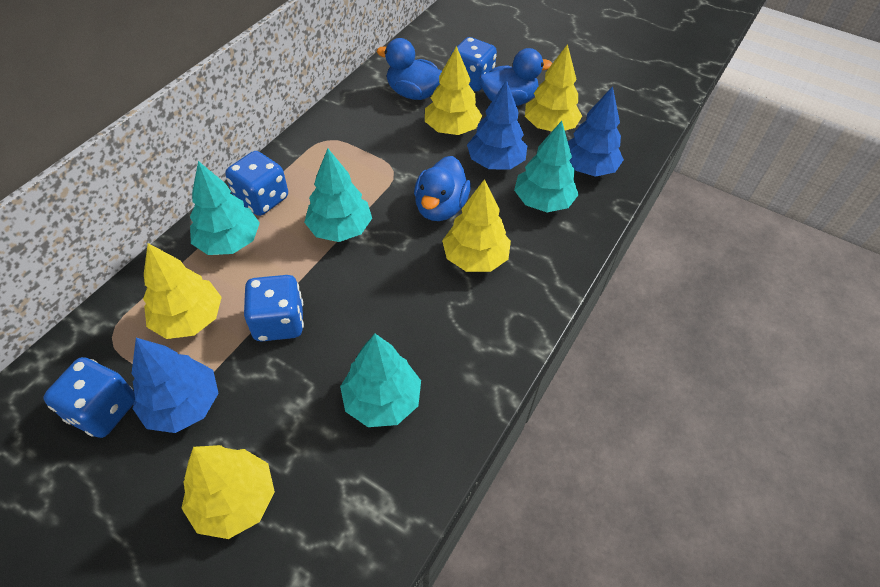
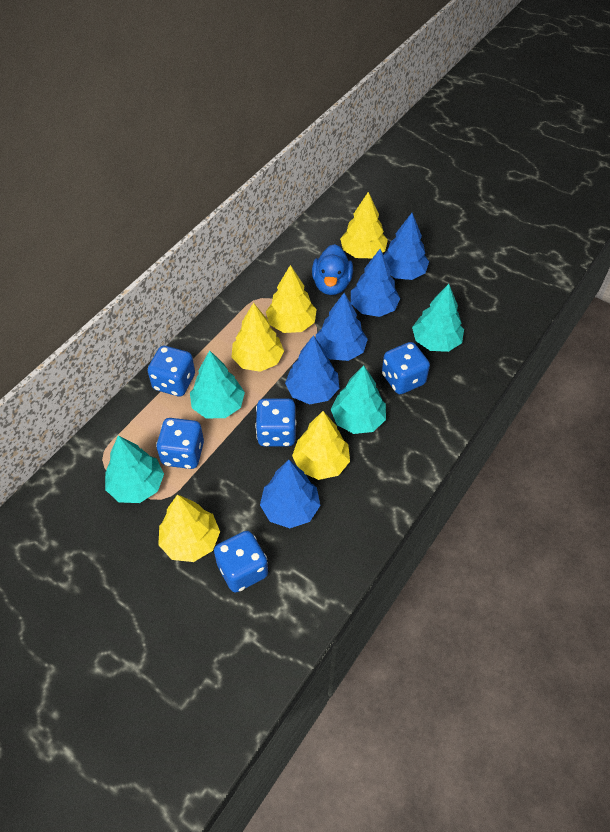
blue dice: [43,357,135,438] [225,151,288,216] [244,275,304,342] [451,37,497,91] = 4 -> [148,346,195,396] [156,418,204,469] [214,531,268,593] [255,398,296,447] [382,342,430,394] = 5
blue duck: [377,38,442,100] [414,156,471,221] [480,48,553,106] = 3 -> [312,244,353,295] = 1
blue tree: [132,338,219,433] [467,80,527,170] [568,86,624,177] = 3 -> [260,460,320,528] [285,335,339,404] [316,293,368,361] [351,249,400,317] [383,213,429,280] = 5

